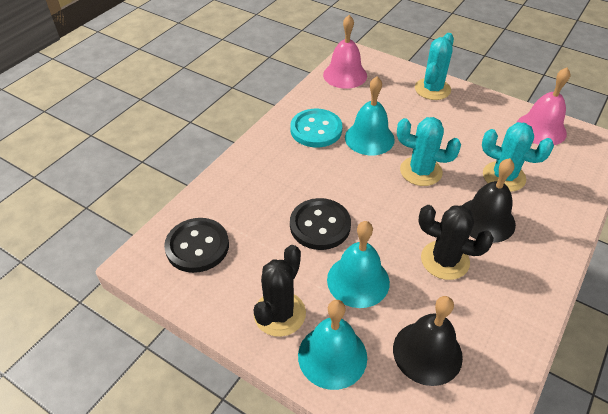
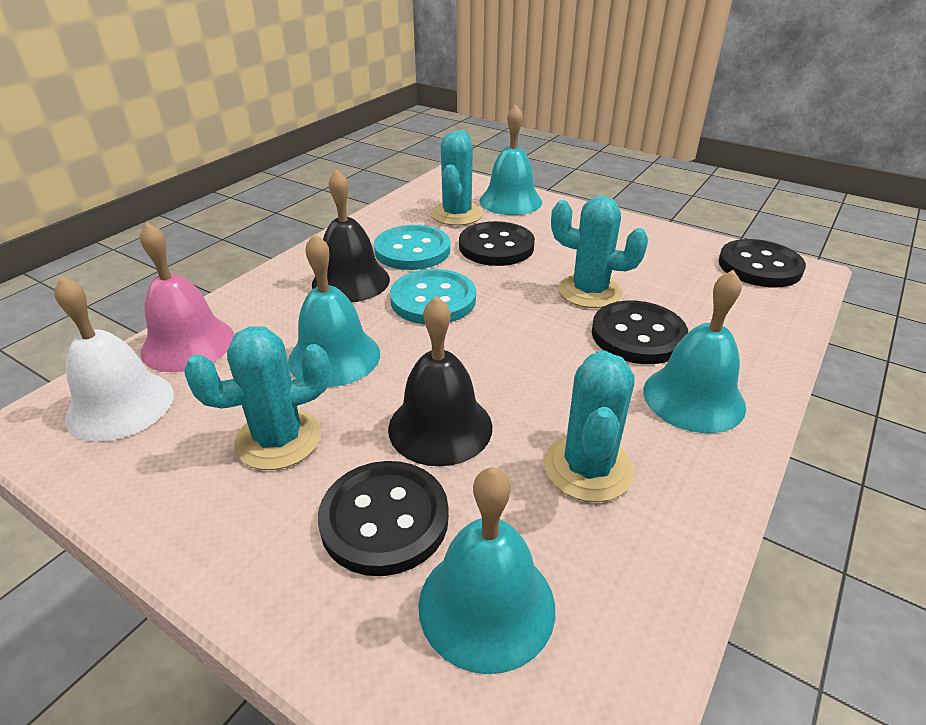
black button: [164,218,229,273] [290,198,351,250] = 2 -> [318,461,449,576] [459,221,535,266] [592,301,688,364] [718,239,806,288] = 4
black cactus: [253,245,306,337] [418,205,494,280] = 2 -> none = 0
pink bell: [323,15,367,89] [517,67,570,145] = 2 -> [140,223,234,372] = 1
turquoise bell: [298,300,367,390] [327,221,390,308] [345,76,395,155] = 3 -> [288,234,380,387] [418,467,555,674] [479,105,542,215] [643,270,746,433] = 4
turquoise button: [290,109,342,147] = 1 -> [374,225,450,270] [390,269,476,324] = 2
turquoise cactus: [397,117,461,186] [415,33,454,100] [482,122,554,192] = 3 -> [184,326,330,470] [431,130,483,226] [544,350,635,502] [551,196,648,308] = 4
white bell: none = 0 -> [54,276,174,442] = 1

